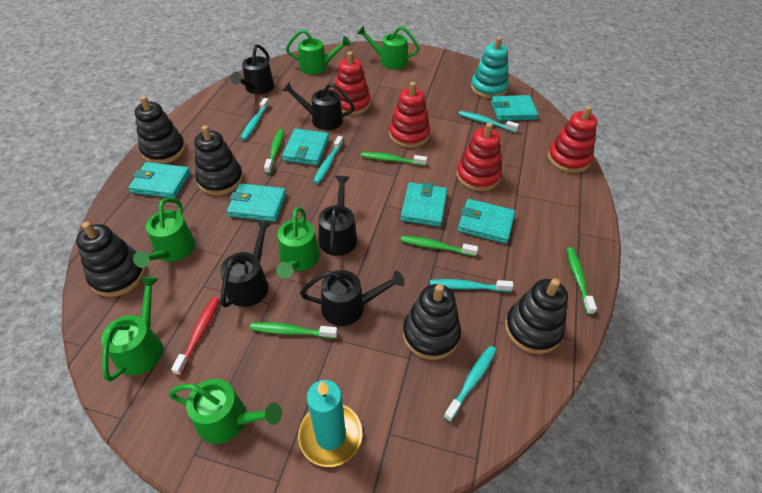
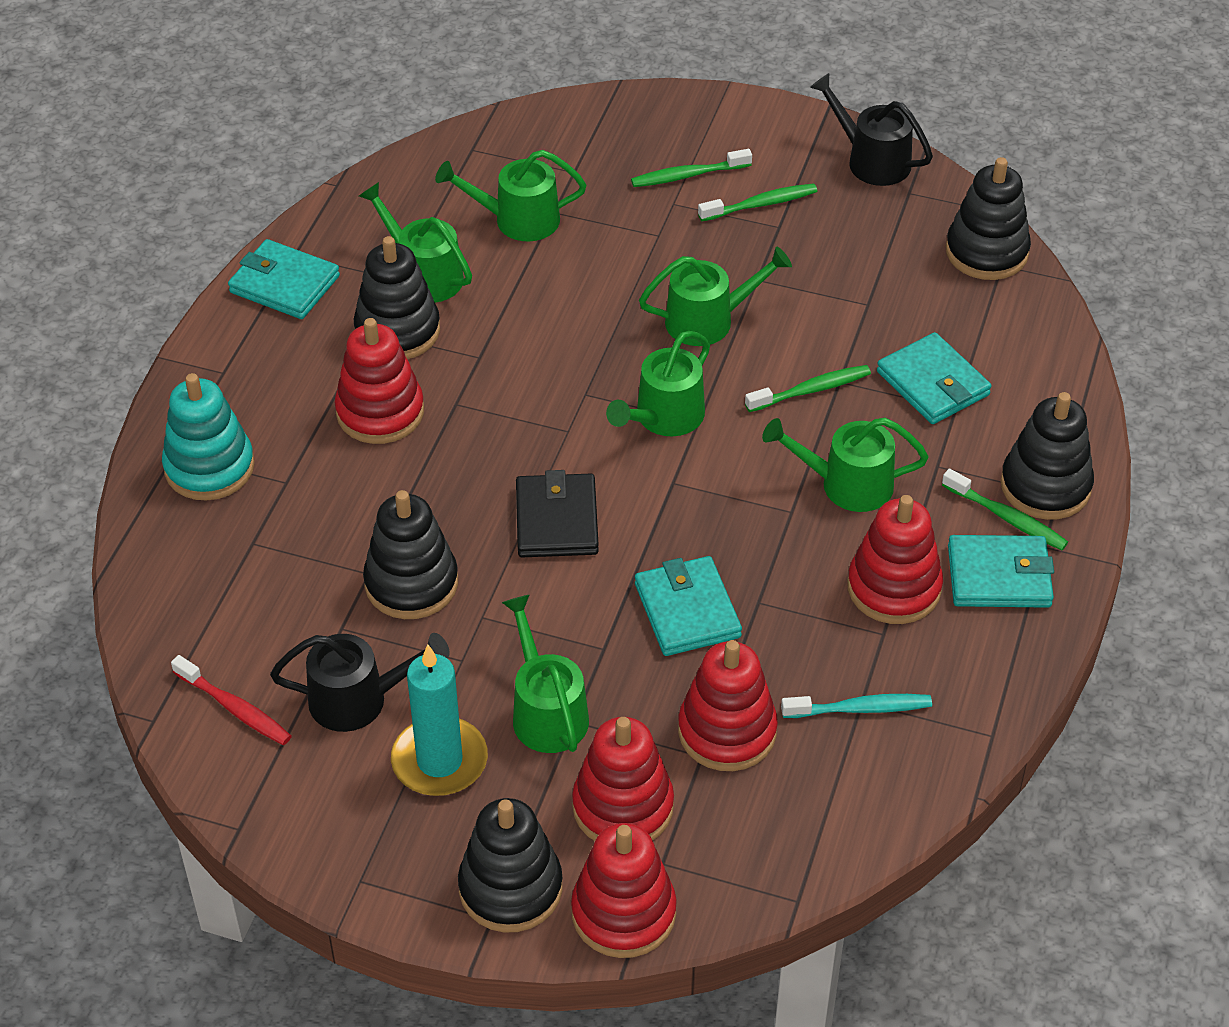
black wallet: none = 0 -> [516,470,599,557] = 1
black watering can: [220,220,272,307] [231,44,274,94] [282,81,355,130] [300,270,405,326] [319,176,357,256] = 5 -> [270,633,450,732] [810,73,933,186] = 2
green toothbrush: [250,322,338,339] [264,129,284,174] [361,152,427,166] [400,236,478,257] [566,247,597,315] = 5 -> [631,149,752,187] [698,183,817,221] [745,365,871,412] [942,469,1068,550] = 4
red stacking toy: [334,51,371,115] [389,82,430,148] [456,122,502,191] [548,106,597,173] = 4 -> [335,318,424,444] [571,823,677,958] [572,717,674,841] [678,640,778,771] [847,495,943,624] = 5
turquoise toothbrush: [240,98,269,140] [313,136,343,184] [430,279,513,292] [443,346,496,422] [459,111,519,133] = 5 -> [781,694,932,718] = 1
turquoise wallet: [128,162,191,199] [227,183,286,222] [282,129,329,165] [400,182,447,227] [458,199,515,244] [491,95,538,121] = 6 -> [228,239,340,319] [635,556,742,656] [877,332,992,424] [948,535,1054,608] = 4

